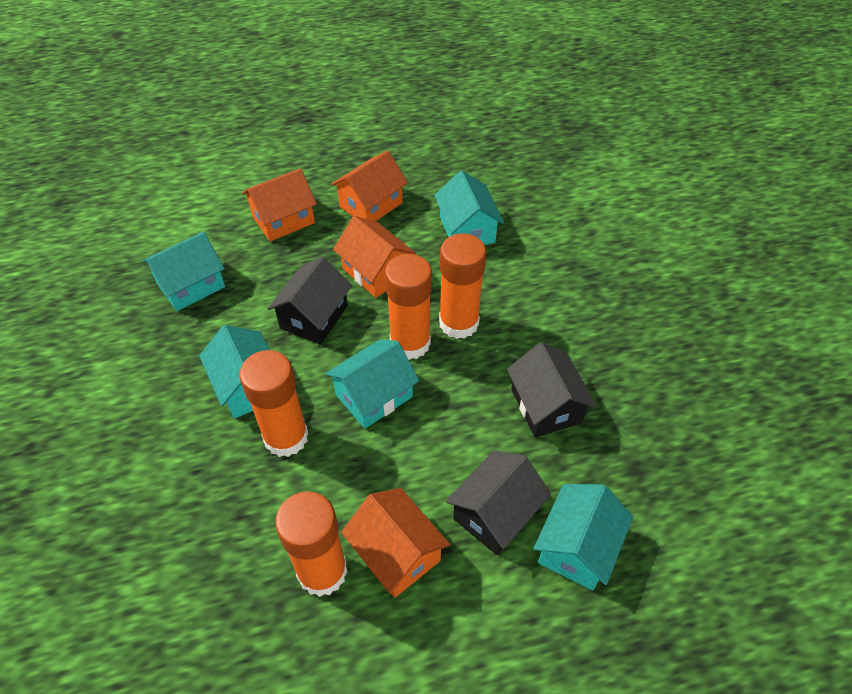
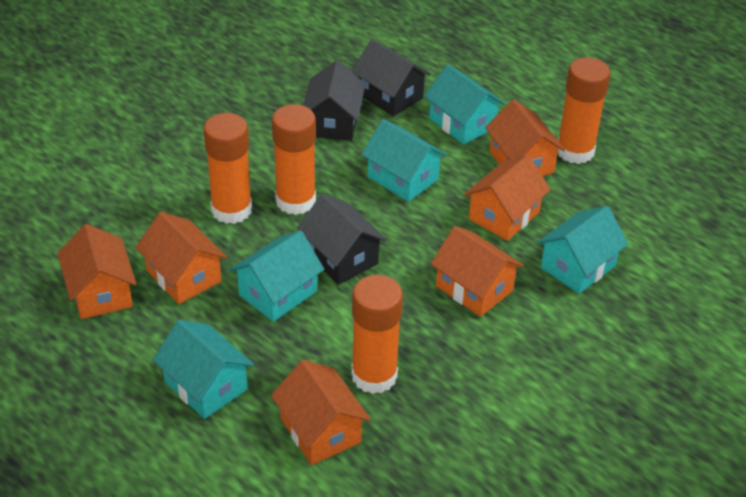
orange house: [242,168,317,242] [331,150,408,221] [333,216,416,298] [341,488,450,598] = 4 -> [57,224,137,319] [135,212,227,304] [271,360,371,465] [431,226,524,317] [464,155,550,241] [485,100,565,176] = 6

